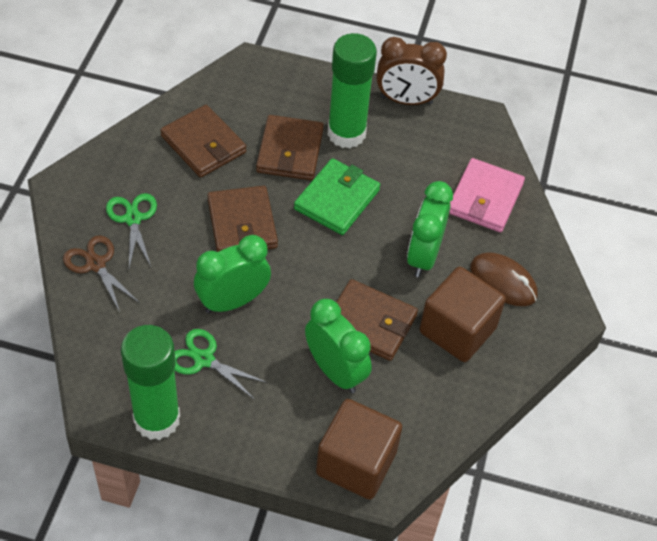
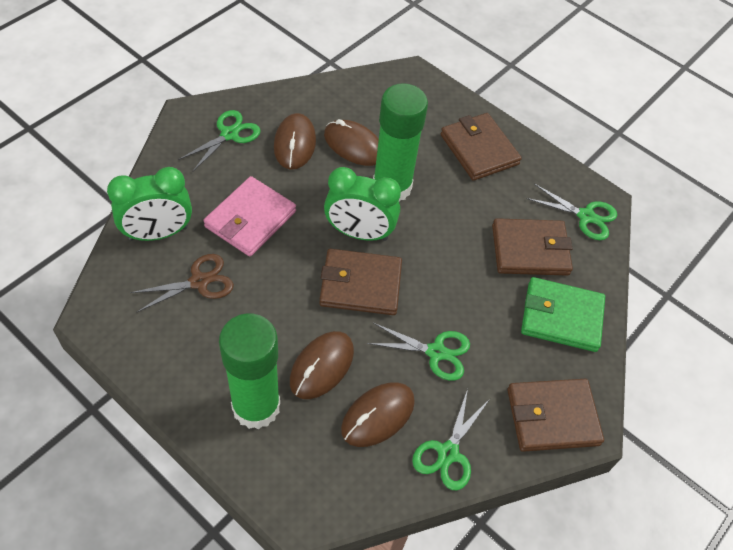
brown clock: [376,37,447,105] = 1 -> none = 0
brown cube: [316,399,402,500] [420,267,506,362] = 2 -> none = 0
brown mouse: [470,252,538,306] = 1 -> [274,113,316,170] [290,331,354,399] [324,119,379,166] [341,382,415,447] = 4
green clock: [194,235,271,313] [305,299,372,393] [407,181,453,277] = 3 -> [107,167,192,241] [324,167,401,241] = 2
green scissors: [106,193,157,268] [174,329,268,400] = 2 -> [178,110,261,171] [367,323,470,381] [412,389,490,490] [526,184,617,240] = 4

